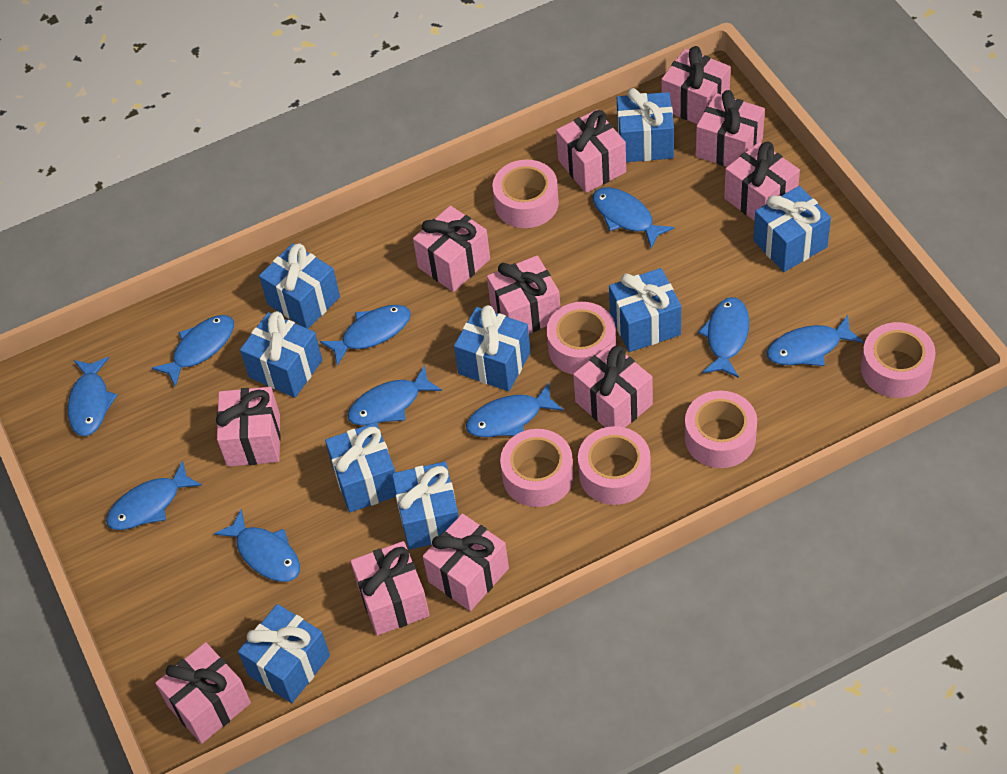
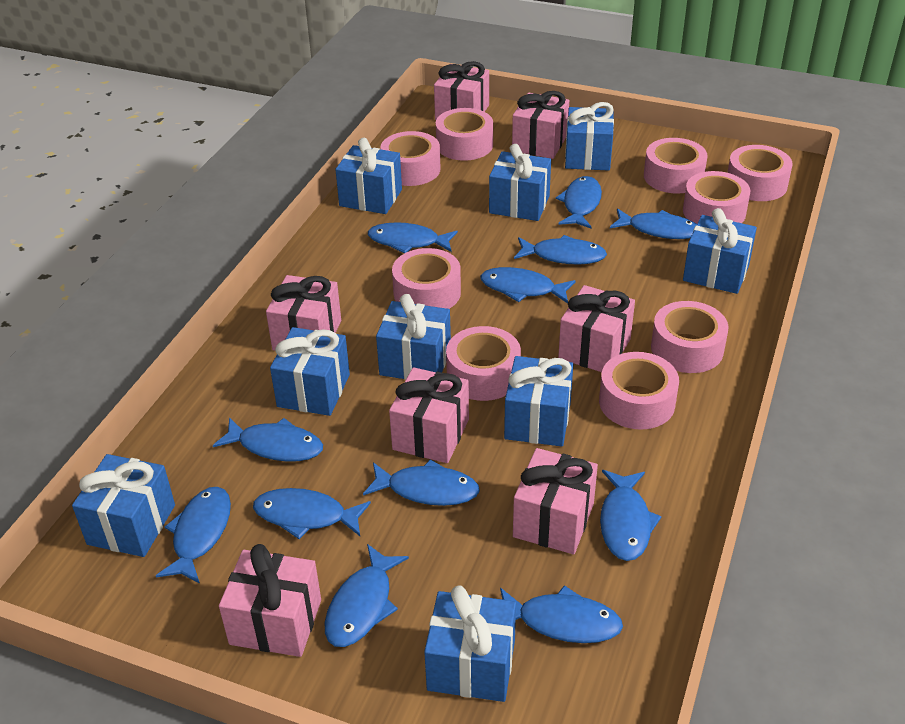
blue fish: [68,357,117,436] [106,460,202,530] [152,315,234,387] [214,509,300,582] [320,305,411,366] [348,365,442,426] [466,382,564,437] [593,187,674,248] [698,297,749,378] [767,315,864,366] = 10 -> [156,487,231,584] [213,417,323,461] [253,488,371,539] [325,544,409,647] [363,459,480,506] [368,222,458,253] [480,267,576,304] [500,585,623,643] [514,235,607,265] [556,176,602,228] [600,470,662,561] [610,208,697,239] = 12
pink gift: [155,642,251,744] [216,387,281,467] [351,541,430,636] [413,205,490,292] [423,513,509,611] [487,256,561,333] [556,110,626,193] [573,343,653,428] [662,46,731,124] [696,90,765,167] [724,141,800,221] = 11 -> [219,544,321,657] [266,275,341,350] [389,367,469,463] [434,61,489,120] [512,91,569,159] [513,448,598,554] [558,285,635,372] = 7
pink tape: [492,160,559,228] [500,429,574,507] [546,302,616,375] [578,426,651,505] [685,391,757,468] [861,322,936,398] = 6 -> [380,131,441,186] [392,248,461,309] [436,108,493,161] [446,326,521,401] [599,352,679,430] [644,138,707,194] [651,301,728,373] [683,171,751,224] [727,145,793,201] = 9

